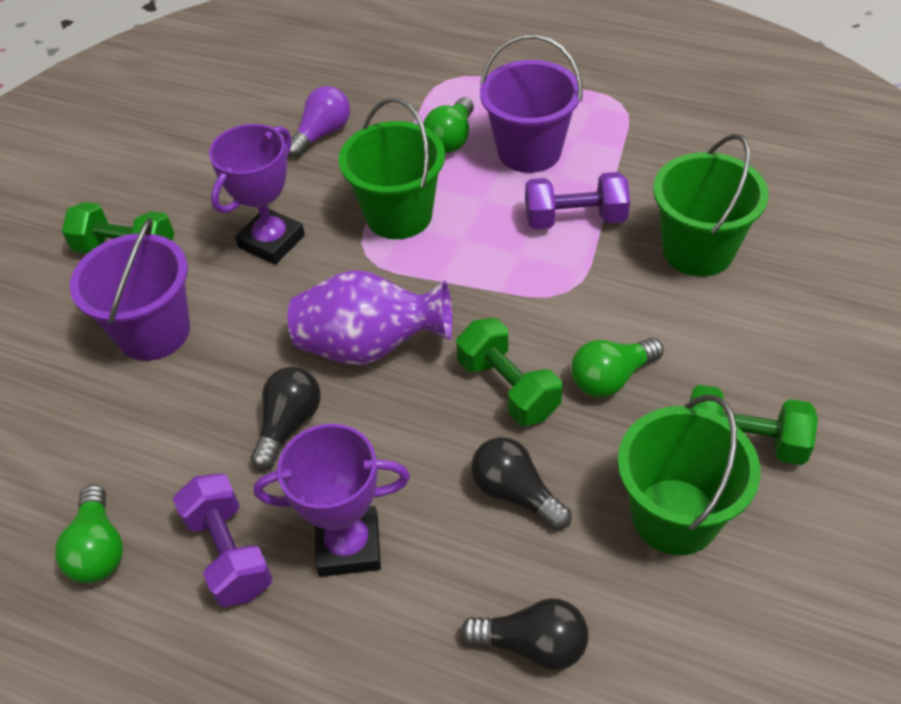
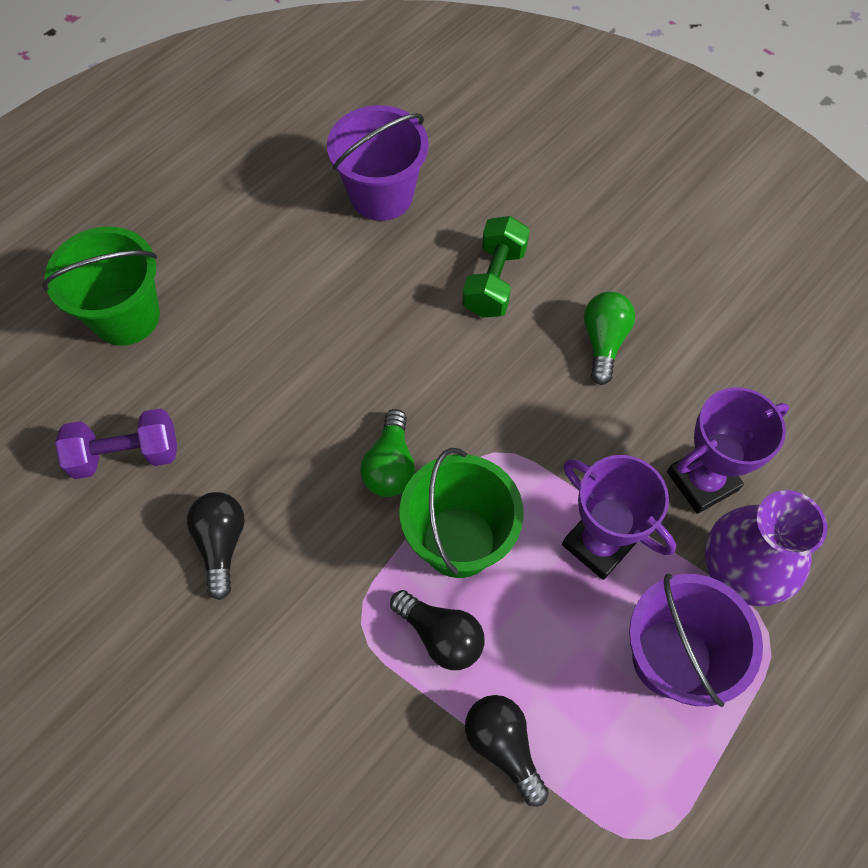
green bucket: [339,97,445,239] [618,395,760,555] [653,134,769,277] = 3 -> [42,226,160,346] [400,448,524,578] = 2
green dumbbell: [62,202,174,253] [456,318,562,426] [690,385,818,465] = 3 -> [462,216,530,318] = 1
green light bulb: [55,485,123,583] [423,97,474,153] [571,338,664,397] = 3 -> [360,409,415,497] [584,292,635,385] = 2
purple dumbbell: [173,474,273,607] [525,172,630,230] = 2 -> [55,409,177,479] = 1
purple light bulb: [288,86,350,158] = 1 -> none = 0

